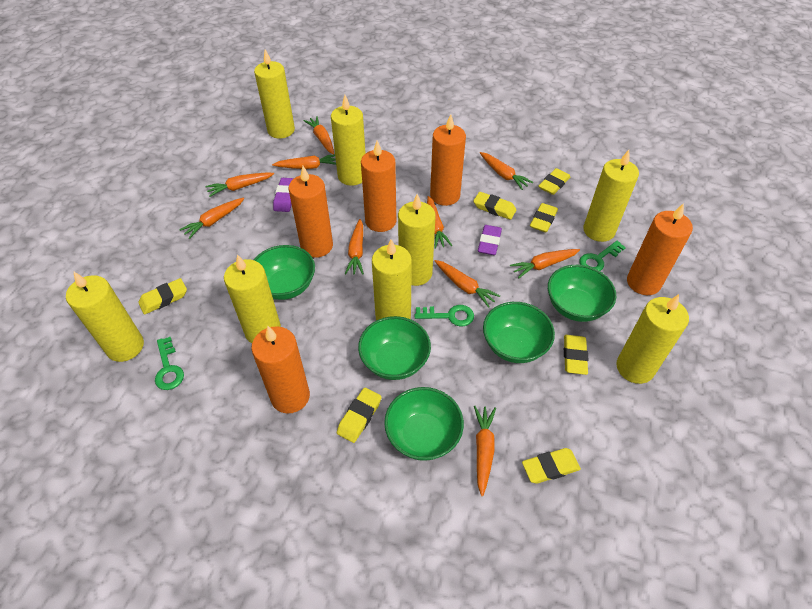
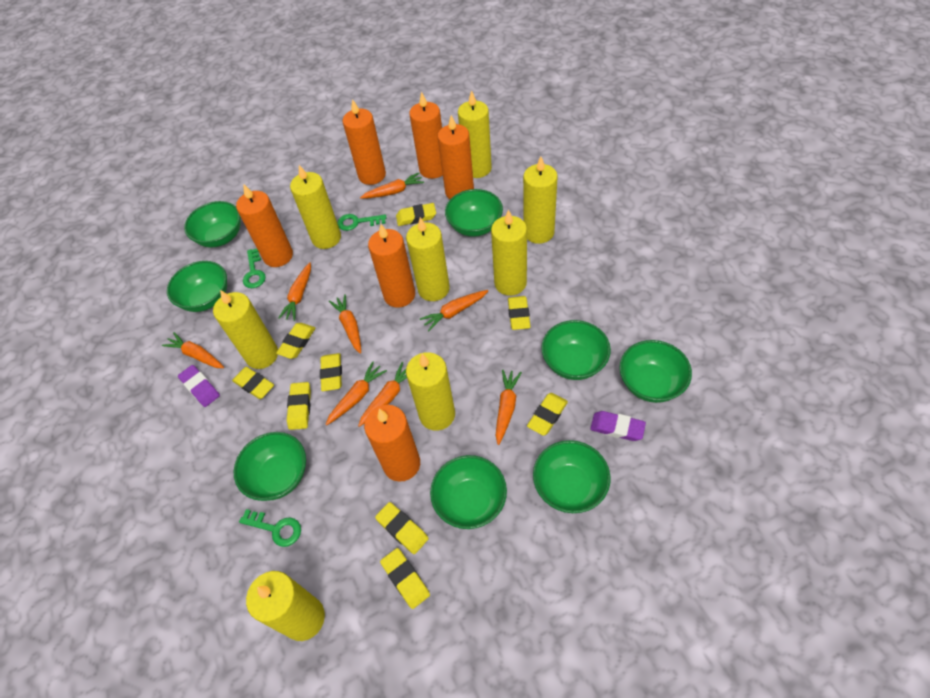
green bowl: [254,245,315,300] [358,316,431,380] [384,387,464,461] [483,302,555,363] [548,265,616,322] = 5 -> [167,261,227,312] [184,201,241,248] [234,432,306,501] [430,455,507,529] [445,189,503,237] [533,440,611,513] [541,320,611,380] [619,340,692,403] = 8
orange candle: [251,326,310,414] [289,166,333,258] [361,140,396,232] [430,114,466,206] [627,203,693,295] = 5 -> [236,184,293,267] [343,99,386,185] [364,405,420,482] [368,224,415,308] [409,92,443,179] [438,115,474,199] = 6
orange carrot: [179,198,244,239] [205,173,274,197] [272,154,336,169] [303,116,334,155] [345,219,364,275] [427,196,452,249] [435,260,500,308] [474,406,496,496] [480,152,533,190] [510,249,580,278] = 10 -> [162,332,224,368] [278,262,311,321] [326,361,387,425] [329,294,361,354] [358,362,407,427] [360,173,424,199] [420,290,488,331] [496,370,522,445] = 8
yellow eraser: [138,278,187,315] [337,388,381,443] [473,192,516,220] [522,448,581,484] [530,203,558,232] [538,168,571,195] [564,335,588,375] = 7 -> [232,367,274,399] [276,323,315,359] [287,382,311,430] [320,353,342,391] [375,502,429,554] [380,548,430,609] [396,203,436,226] [508,296,531,330] [527,393,568,436] = 9

